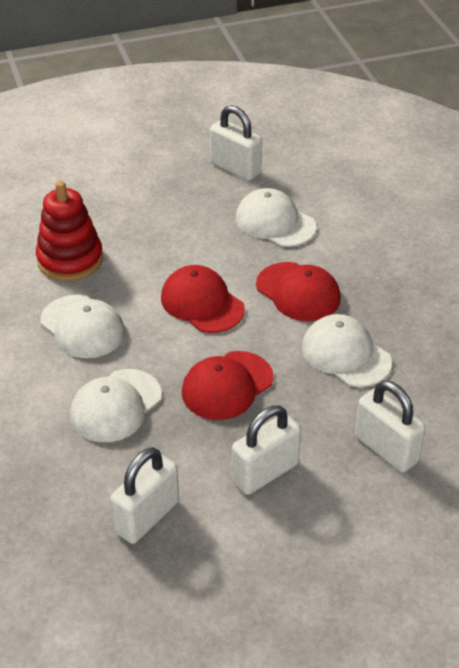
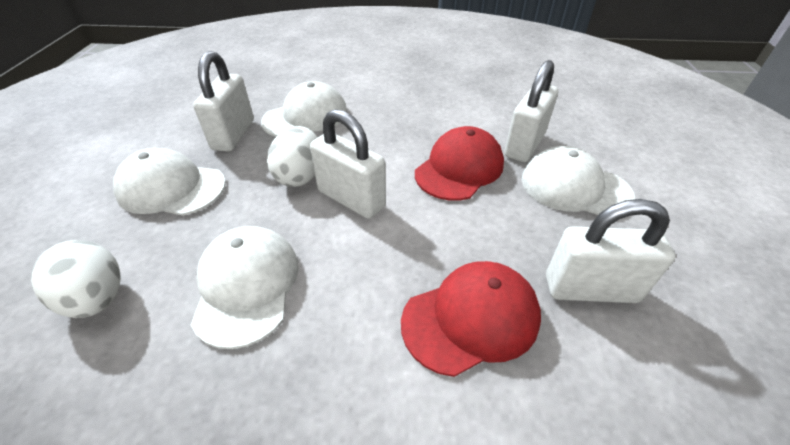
red cap: [161,265,245,333] [182,351,274,420] [256,262,341,321] = 3 -> [401,261,541,377] [415,126,504,201] = 2
red stacking toy: [36,181,103,281] = 1 -> none = 0
white egg: none = 0 -> [31,240,121,318] [267,126,317,187] = 2

